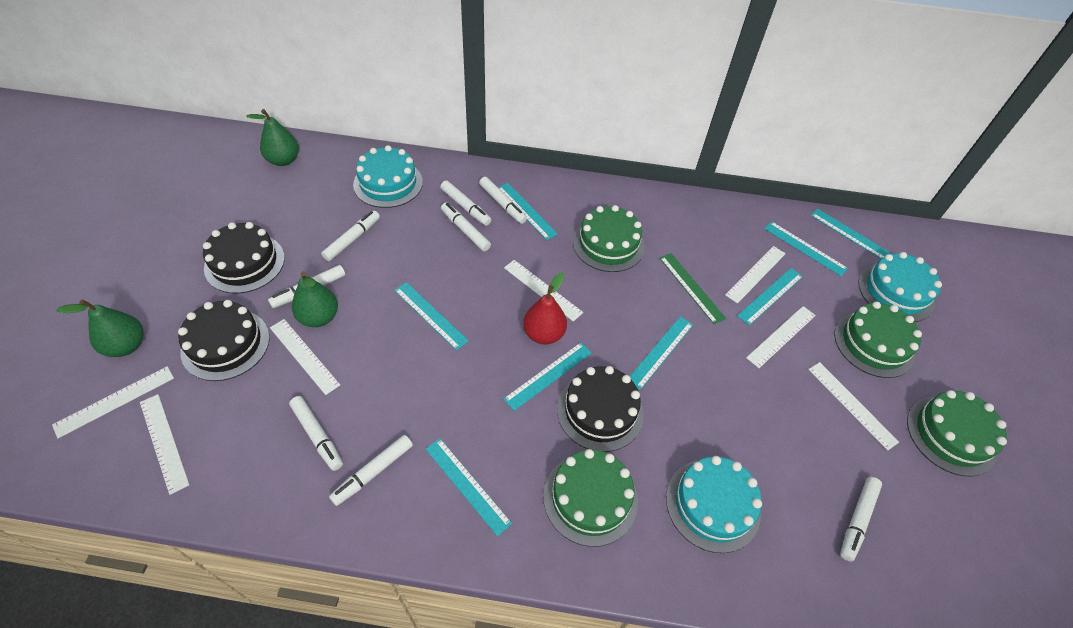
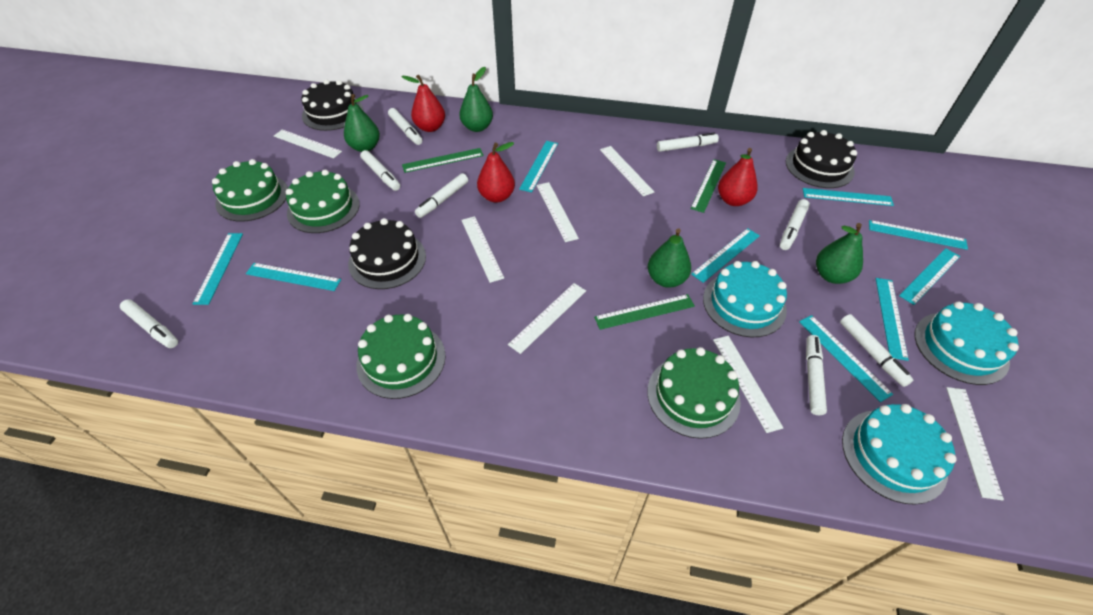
green pear: [56,299,144,357] [246,109,299,166] [292,271,338,327] = 3 -> [344,94,380,152] [459,67,493,132] [648,228,691,288] [816,223,863,284] = 4
green ruler: [660,253,726,324] = 1 -> [402,148,484,173] [594,294,695,330] [690,159,726,213] = 3
red pear: [523,273,567,345] = 1 -> [402,75,445,132] [477,142,515,202] [718,148,758,206] = 3
turquoise ruler: [394,282,469,350] [425,438,512,536] [498,183,558,240] [503,342,592,411] [630,316,693,390] [737,268,803,325] [764,221,848,276] [811,208,892,259] = 8 -> [193,233,243,305] [246,263,341,291] [519,141,558,192] [691,228,760,283] [799,315,893,402] [803,188,894,206] [869,220,968,250] [876,278,909,361] [899,248,960,305] = 9

